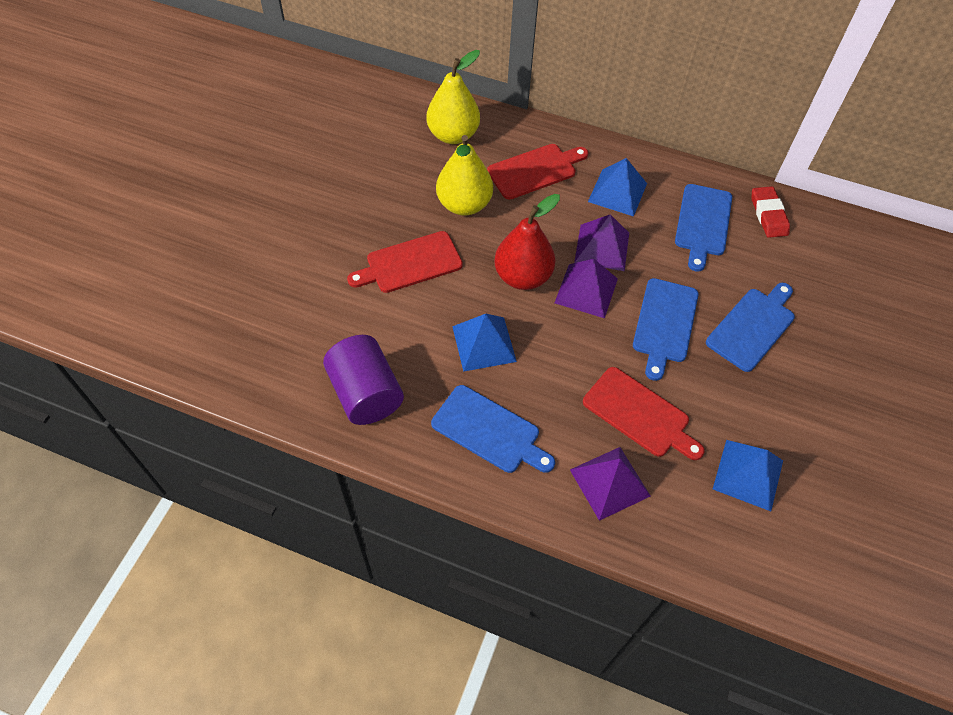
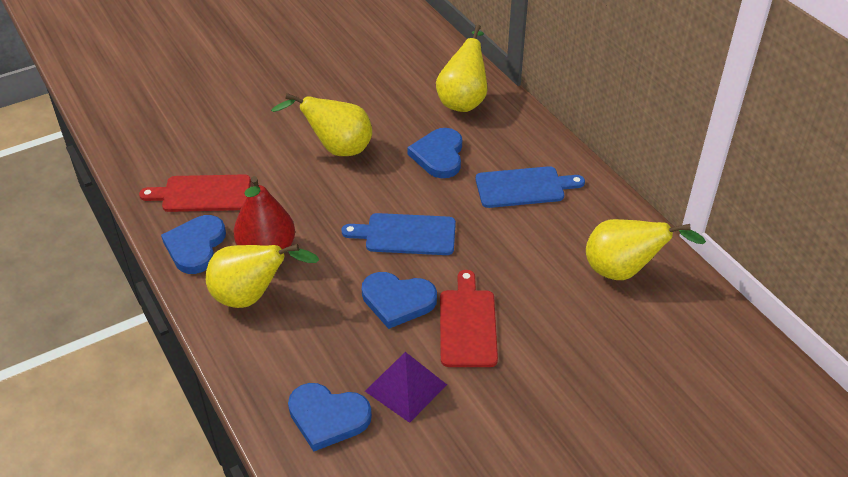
blue cutting board: [431,385,555,473] [633,278,699,381] [675,184,732,272] [706,283,795,372] = 4 -> [341,213,456,255] [476,166,585,208] = 2
blue heart: none = 0 -> [161,215,226,274] [288,383,372,451] [362,272,437,329] [407,128,462,178] = 4
blue pyramid: [452,314,517,372] [588,158,647,217] [713,440,783,511] = 3 -> none = 0
purple cylinder: [323,335,404,425] = 1 -> none = 0
purple pyramid: [555,259,618,318] [570,447,650,521] [574,214,629,271] = 3 -> [365,352,447,423] = 1
red cutting board: [347,231,463,293] [487,144,588,200] [583,367,705,460] = 3 -> [139,174,251,212] [440,270,498,367] = 2
red eraser: [752,186,790,238] = 1 -> none = 0
yellow pear: [426,50,480,144] [436,135,493,216] = 2 -> [206,244,319,308] [271,93,372,156] [436,25,487,112] [586,219,706,280] = 4

